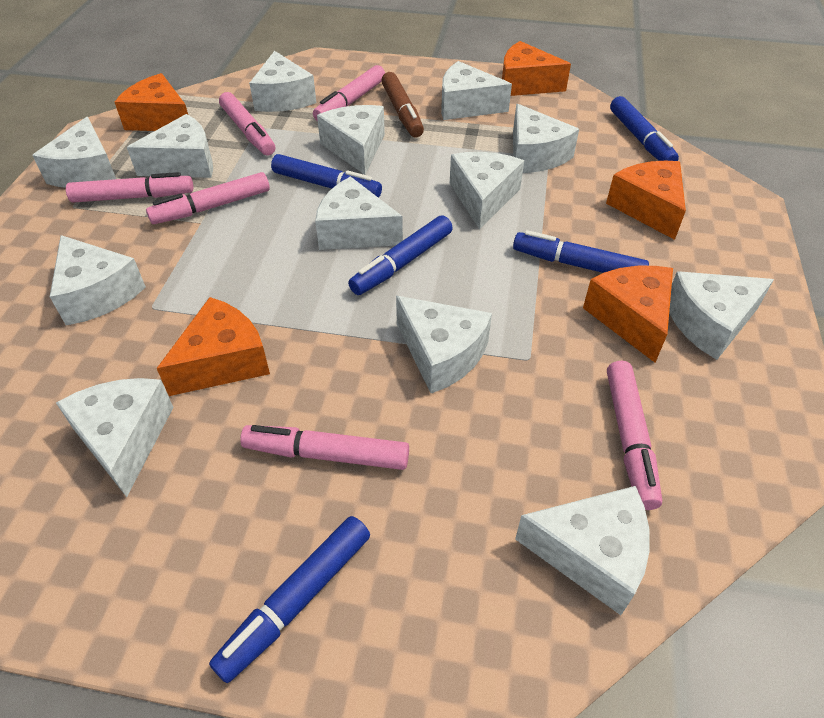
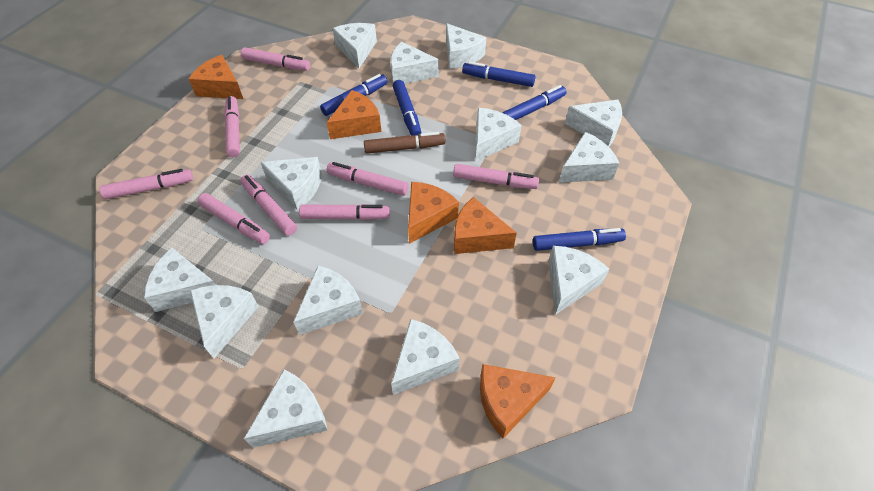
pink marker: [66,172,193,202] [146,172,270,224] [219,92,275,156] [240,425,409,470] [313,65,385,122] [607,360,662,510] = 6 -> [100,169,193,199] [198,193,270,244] [224,96,240,157] [240,175,297,236] [241,47,310,71] [299,204,390,220] [327,162,409,196] [453,164,539,189] = 8

